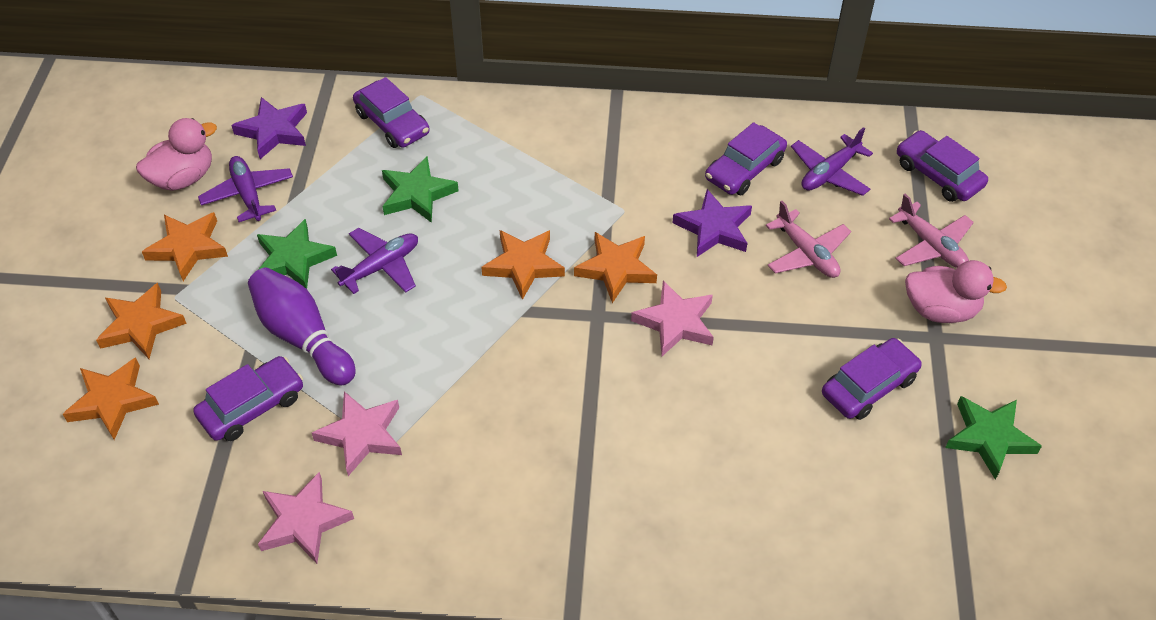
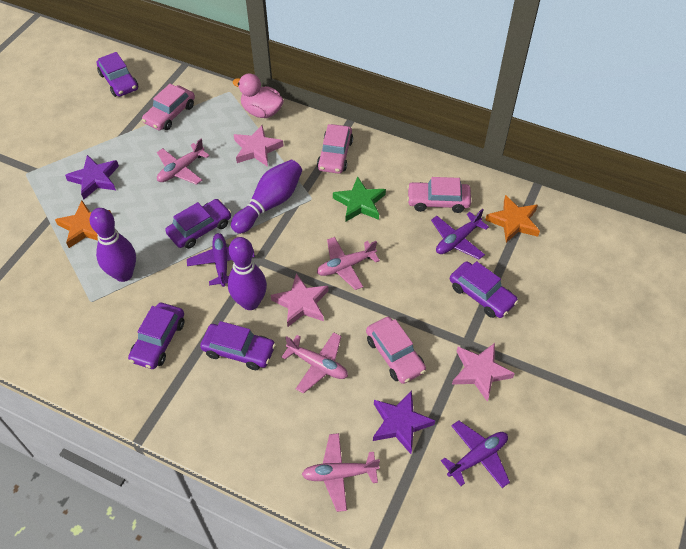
green star: [257,219,337,289] [382,157,459,223] [945,396,1042,480] = 3 -> [333,176,386,222] = 1
orange star: [63,358,159,440] [96,283,187,359] [142,212,228,281] [481,230,565,300] [574,232,657,303] = 5 -> [55,201,111,248] [485,195,540,243] = 2
pink car: none = 0 -> [142,84,195,131] [317,124,353,174] [366,317,426,384] [407,177,471,213] = 4
pink duck: [136,118,217,191] [905,260,1007,323] = 2 -> [232,73,284,118] = 1
pink plane: [766,201,851,278] [889,194,974,268] = 2 -> [157,139,210,185] [282,332,348,393] [302,433,380,512] [317,237,380,290] = 4
purple bowling pin: [248,267,356,385] = 1 -> [89,208,136,282] [228,237,267,310] [231,160,302,234] = 3

